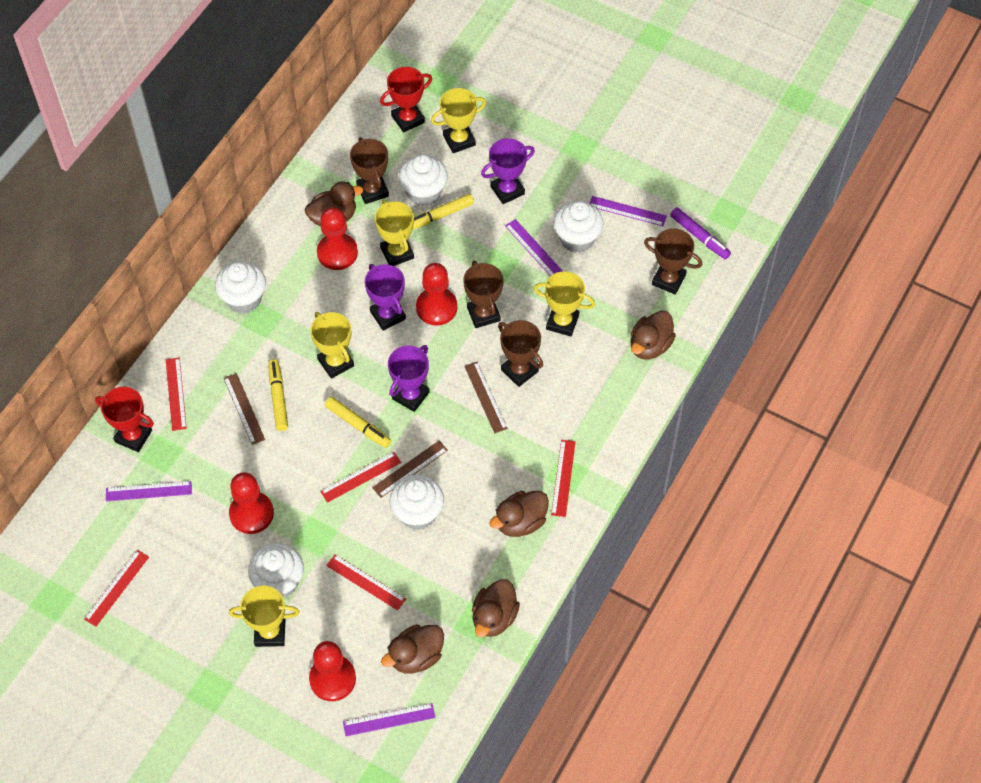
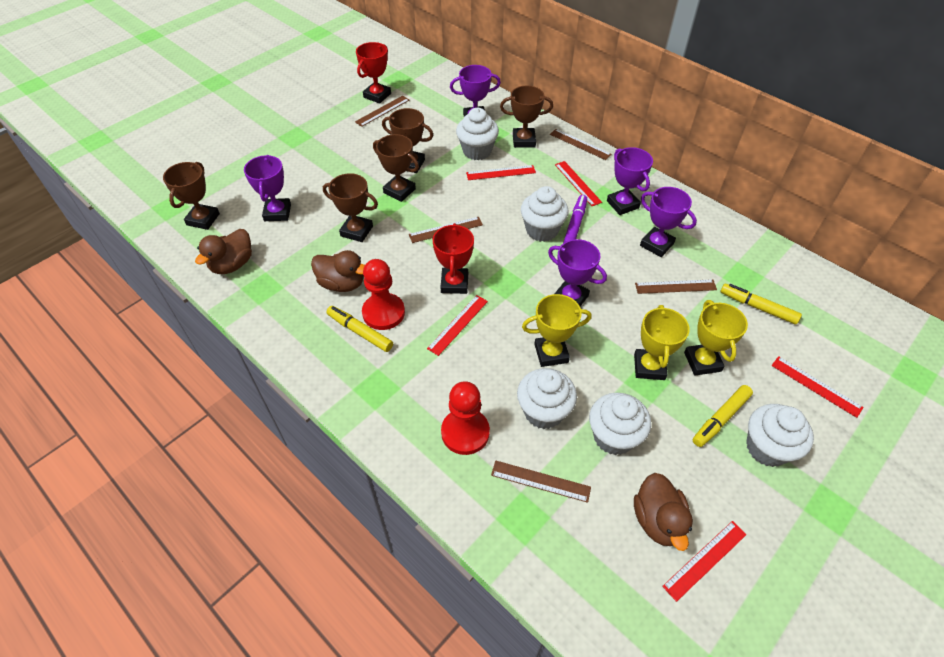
brown duck: [305,181,363,226] [381,624,444,674] [472,579,520,637] [489,491,549,537] [631,310,676,360] = 5 -> [195,229,252,274] [311,250,365,292] [634,473,693,551] = 3
brown ruler: [224,373,265,445] [372,441,448,498] [464,362,508,433] = 3 -> [355,96,409,127] [409,217,483,243] [491,460,591,503] [550,129,612,160] [635,279,717,294] = 5
brown trophy: [350,137,389,204] [463,261,503,328] [498,320,543,387] [644,229,702,294] = 4 -> [163,162,220,230] [323,173,378,242] [373,134,419,202] [382,108,433,173] [500,86,553,148] = 5
purple ruler: [106,481,192,501] [343,703,436,736] [505,219,563,276] [590,196,667,226] = 4 -> none = 0
purple trophy: [365,264,406,331] [388,345,430,412] [481,138,535,204] = 3 -> [244,155,291,221] [450,65,501,117] [548,239,607,306] [607,147,653,215] [640,187,697,257] = 5
red pawn: [229,472,274,534] [309,641,356,701] [317,207,358,270] [416,263,457,326] = 4 -> [362,259,405,330] [441,381,490,455] = 2
yellow trophy: [229,586,300,647] [310,312,354,379] [375,200,414,266] [431,88,486,153] [534,271,595,336] = 5 -> [522,294,592,367] [634,305,690,380] [684,300,748,376] = 3

